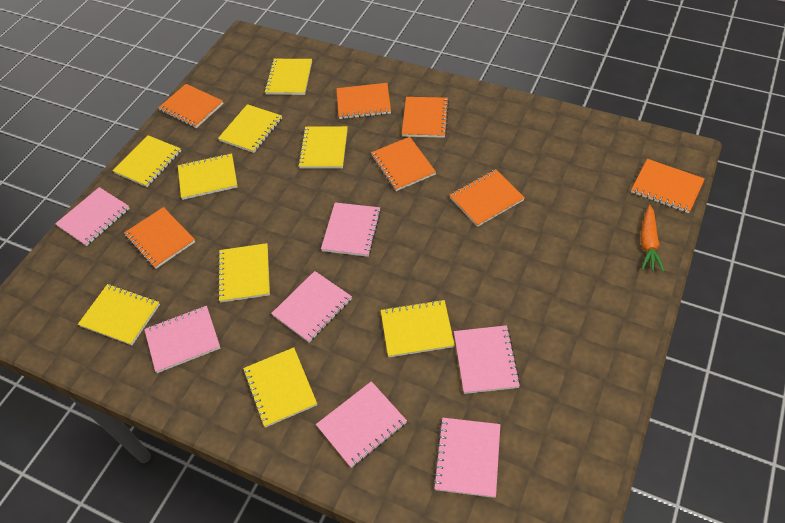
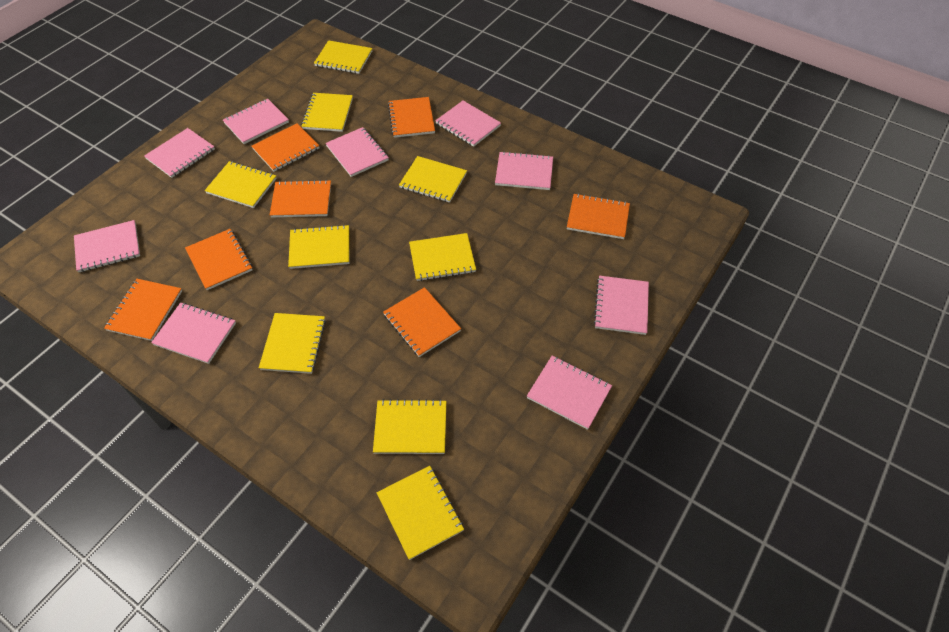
orange carrot: [641,205,664,272] = 1 -> none = 0
pink notebook: [55,187,130,246] [144,306,220,373] [271,271,352,342] [316,381,407,468] [321,202,381,257] [433,418,500,498] [454,325,521,394] = 7 -> [74,220,140,272] [144,128,215,178] [151,303,236,364] [223,99,289,144] [326,127,389,177] [435,101,501,147] [495,151,553,190] [527,356,612,430] [594,276,649,335] = 9

